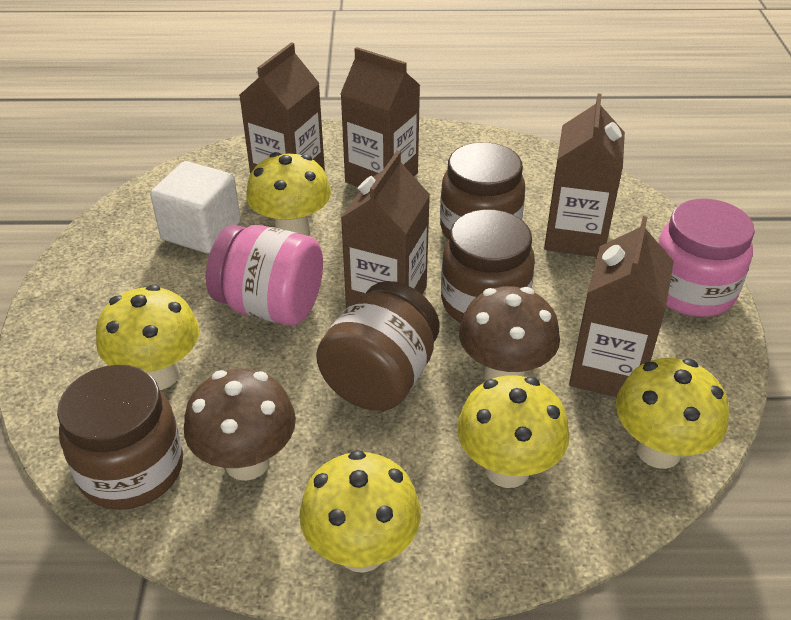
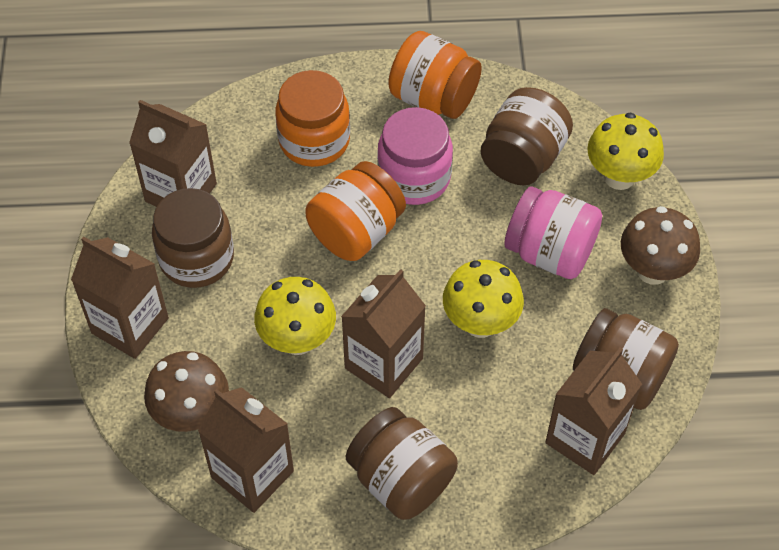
orange jar: none = 0 -> [275,70,350,167] [305,161,406,261] [388,31,482,119] = 3
white cube: [150,161,241,254] = 1 -> none = 0
yellow mushroom: [96,285,199,390] [246,152,331,236] [299,450,421,573] [457,375,569,488] [616,358,729,469] = 5 -> [254,277,336,355] [443,260,524,338] [587,113,664,190] = 3

